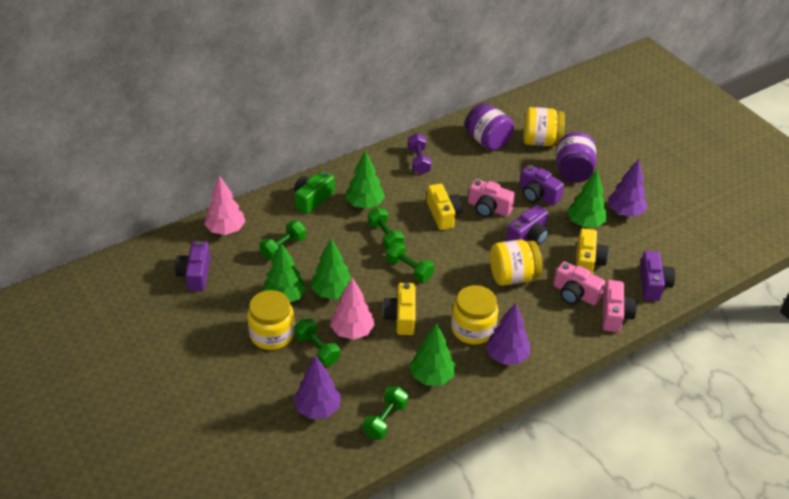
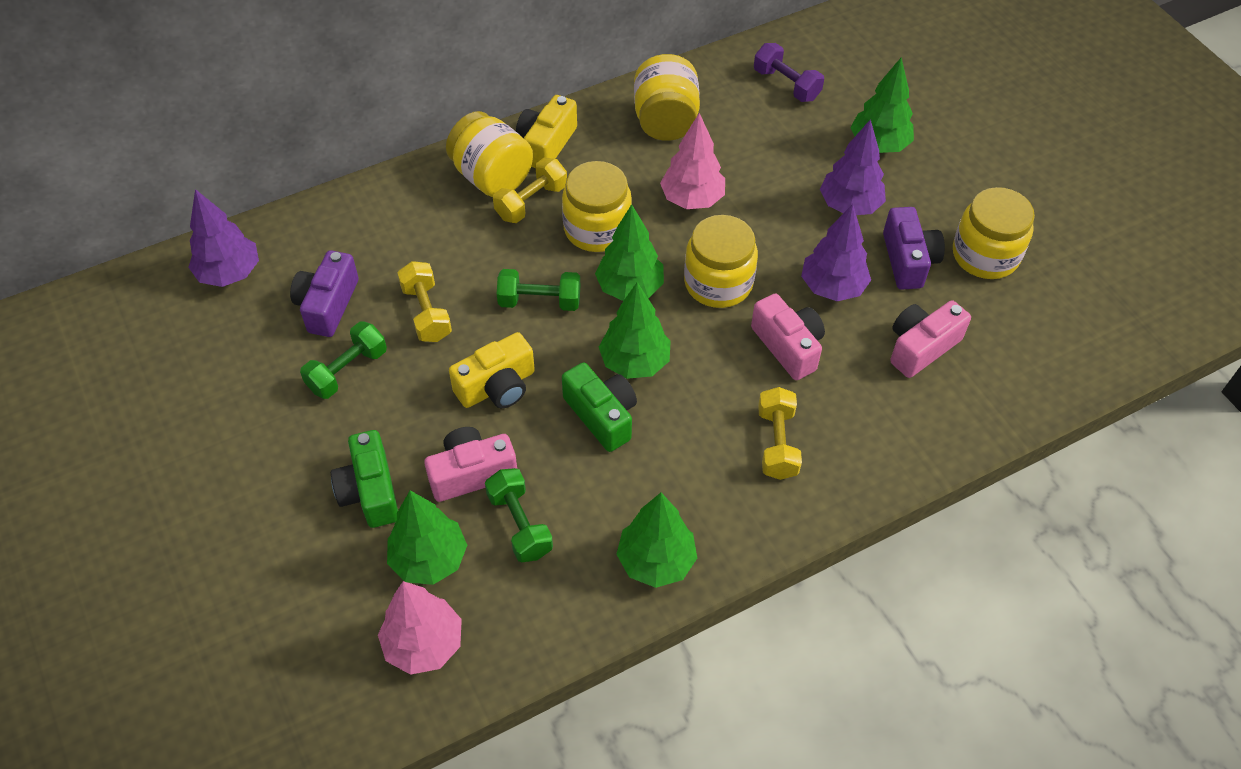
green camera: [294,171,335,214] = 1 -> [331,430,398,528] [562,362,637,452] = 2
green dumbbell: [259,220,306,260] [294,319,340,366] [363,386,408,440] [368,207,404,250] [386,242,434,282] = 5 -> [300,321,387,399] [485,468,553,562] [497,269,580,311] = 3
purple camera: [175,241,210,291] [506,205,549,245] [519,164,564,206] [639,251,675,301] = 4 -> [290,250,359,337] [883,207,945,290] = 2
purple jar: [465,103,514,151] [556,132,596,183] = 2 -> none = 0
yellow camera: [383,283,416,335] [427,184,463,230] [576,228,609,274] = 3 -> [449,332,535,408] [516,95,577,168] = 2
yellow dumbbell: none = 0 -> [397,261,452,342] [493,157,567,223] [758,387,802,480] = 3
yellow jar: [247,290,295,350] [451,285,498,344] [490,239,542,286] [523,107,565,146] = 4 -> [446,111,533,197] [562,161,632,252] [634,54,700,141] [684,215,758,308] [953,187,1035,279] = 5

